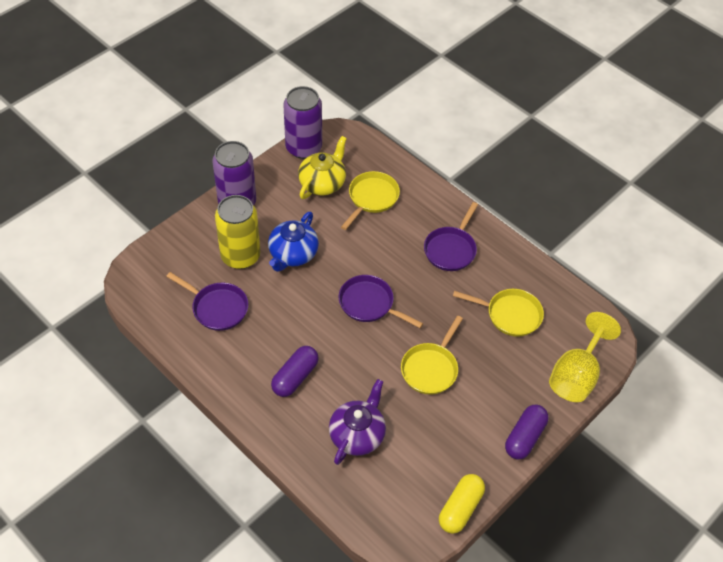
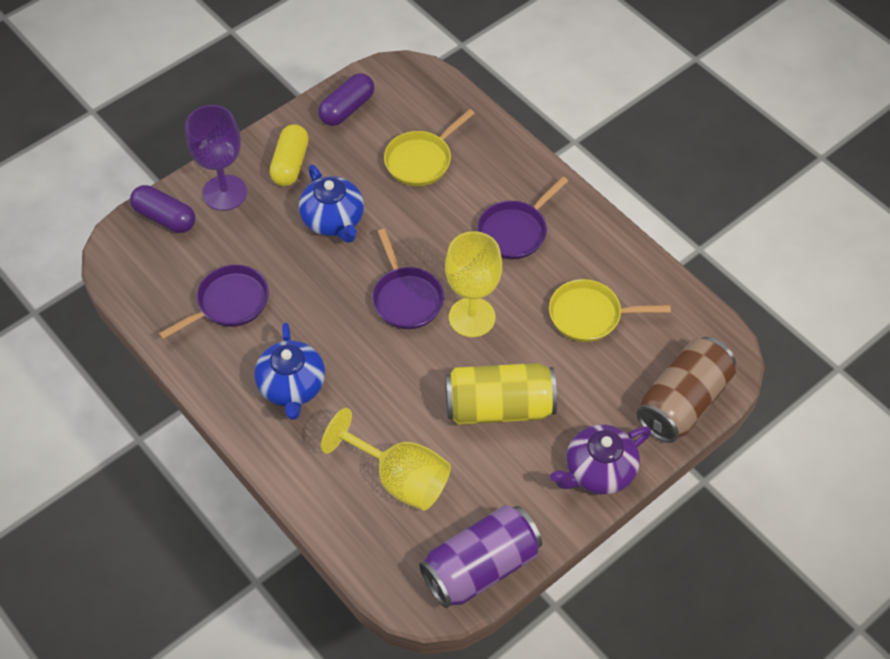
blue teapot: [268,211,319,272] = 1 -> [254,322,325,420] [299,164,364,243] = 2
brown can: none = 0 -> [636,337,736,443] = 1
purple can: [212,141,256,205] [284,86,322,159] = 2 -> [419,505,542,608] = 1
purple goblet: none = 0 -> [185,105,247,211] = 1
yellow goblet: [549,312,621,402] = 1 -> [321,408,451,511] [445,231,502,337] = 2
yellow pan: [341,171,400,230] [401,316,463,395] [453,289,544,337] = 3 -> [384,109,475,186] [549,279,671,342] = 2
yellow teapot: [298,136,347,199] = 1 -> none = 0

